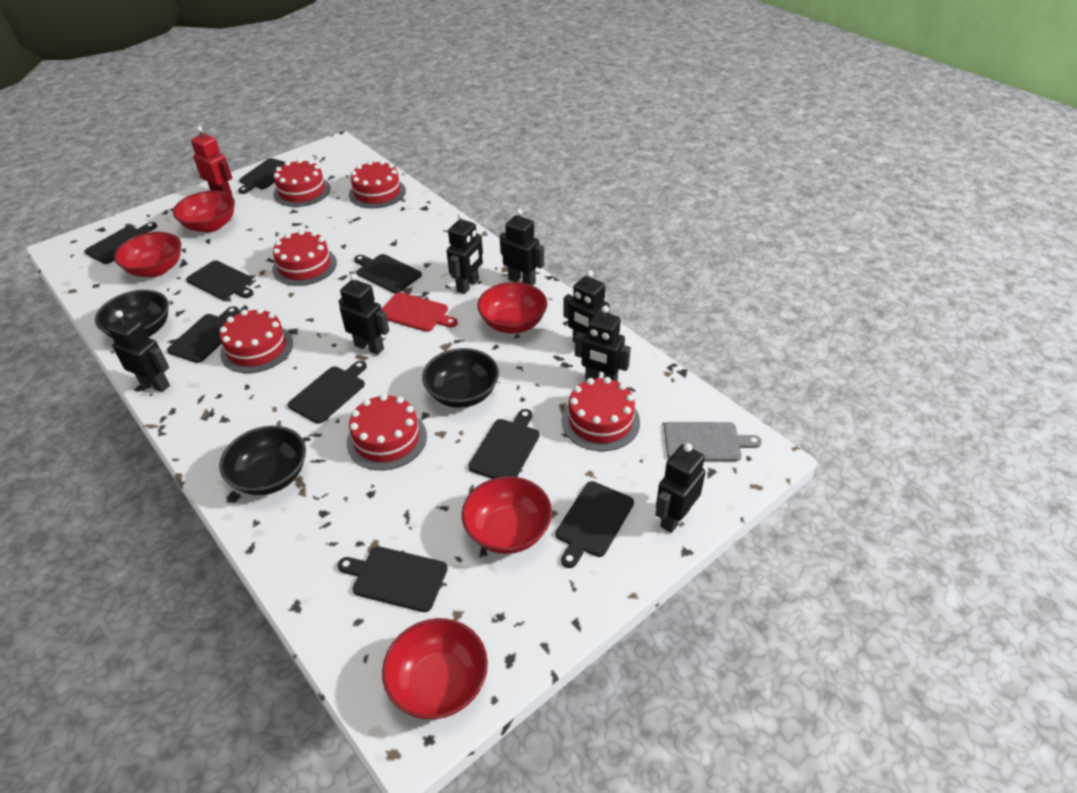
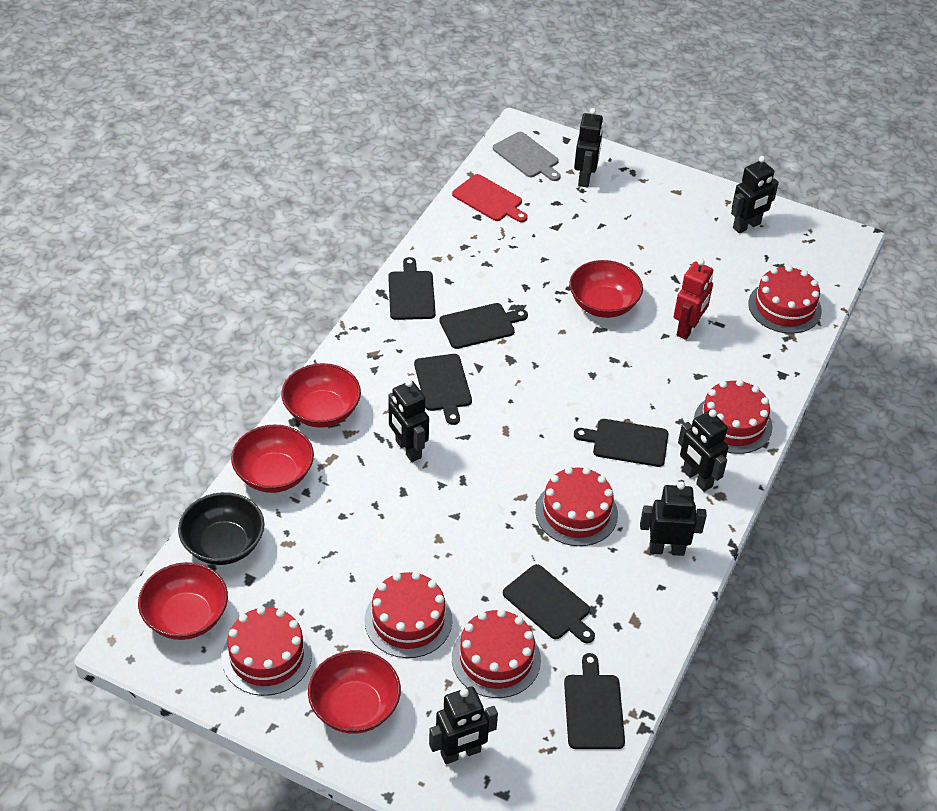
black bowl: [95,290,169,338] [219,426,306,495] [422,348,499,408] = 3 -> [178,492,264,565] = 1
black cutting board: [84,222,157,264] [167,306,239,363] [186,260,254,299] [238,158,285,194] [288,361,367,424] [338,546,448,612] [354,254,422,293] [468,409,540,479] [556,481,634,568] = 9 -> [388,257,435,320] [414,354,472,425] [439,303,528,349] [503,564,595,644] [564,653,625,749] [574,419,669,467] = 6
black robot: [108,310,170,392] [338,273,389,355] [447,213,483,294] [499,209,544,286] [563,270,612,343] [575,306,631,382] [655,443,706,533] = 7 -> [388,379,429,462] [429,686,498,764] [574,108,603,188] [640,481,707,556] [678,409,729,492] [731,156,779,233] = 6

